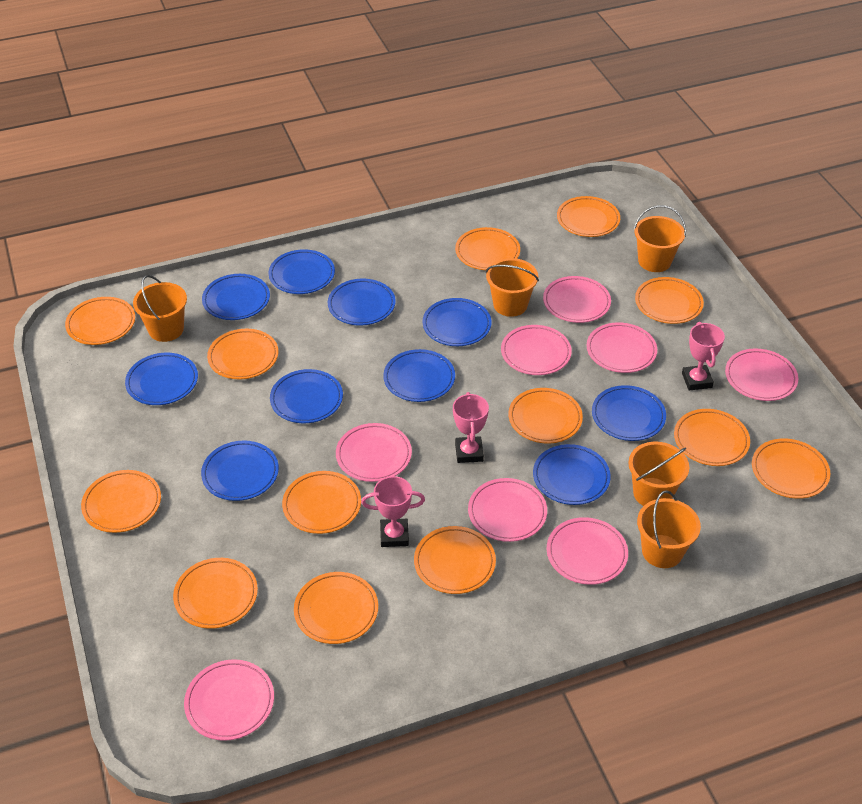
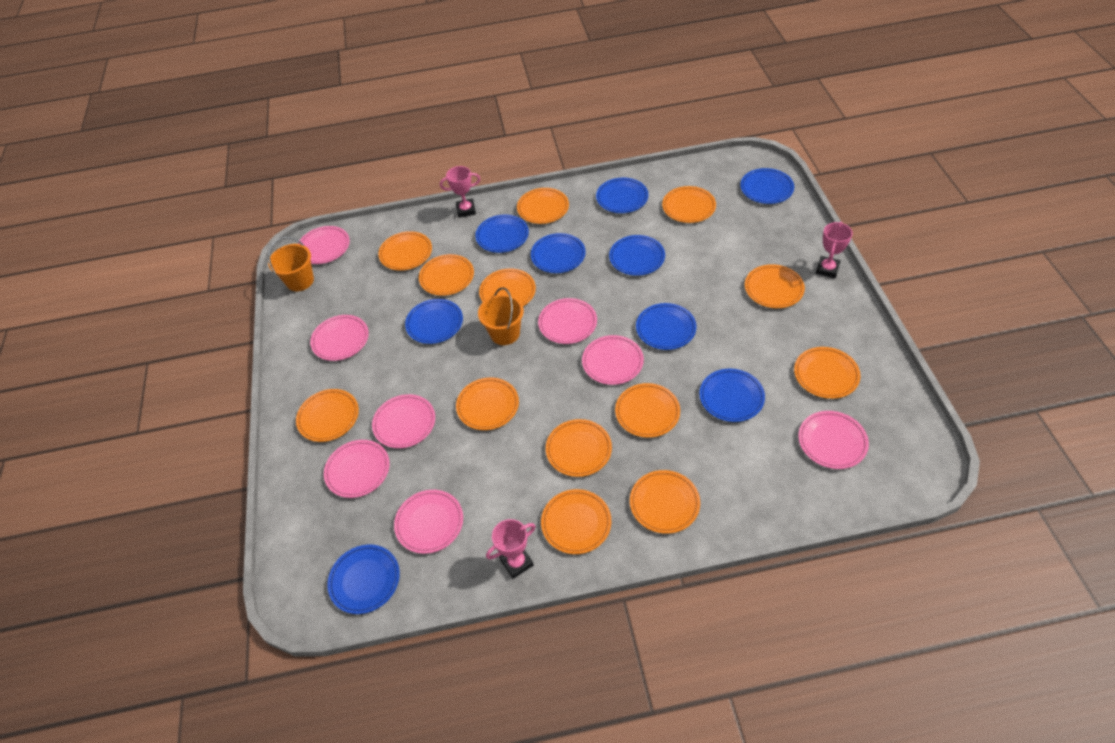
blue plate: [125,353,198,405] [201,441,279,501] [202,274,270,320] [268,249,335,294] [270,369,343,423] [328,279,396,326] [383,349,455,402] [423,298,492,346] [533,444,611,505] [592,385,666,441] = 10 -> [327,544,400,614] [405,299,463,344] [475,215,529,253] [531,233,586,273] [596,177,648,213] [609,235,665,276] [636,303,696,350] [699,369,765,422] [740,168,794,204] = 9
orange bucket: [133,275,187,342] [486,258,539,317] [628,442,689,506] [634,205,686,272] [637,490,701,568] = 5 -> [268,237,314,291] [478,287,524,345] = 2

